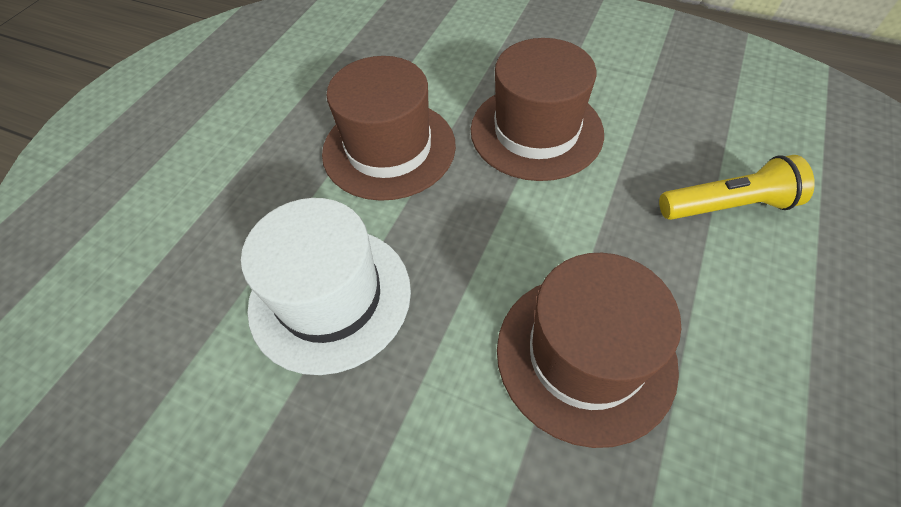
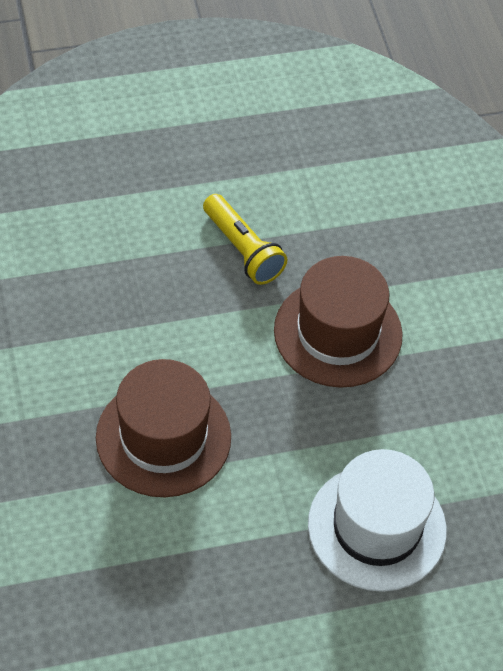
brown hat: [322,56,456,201] [471,38,604,181] [497,253,681,448] = 3 -> [96,359,231,497] [274,256,403,388] = 2

